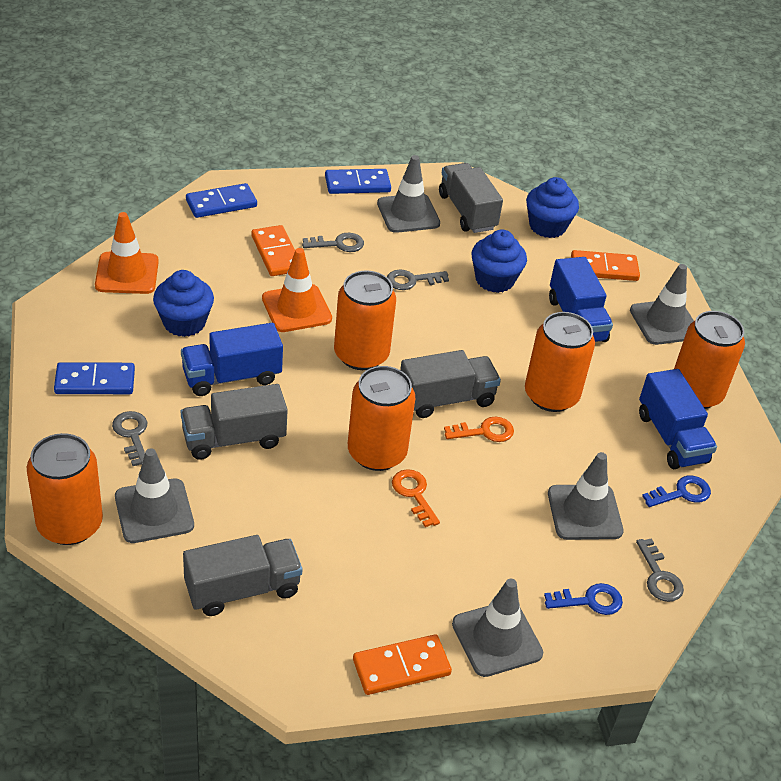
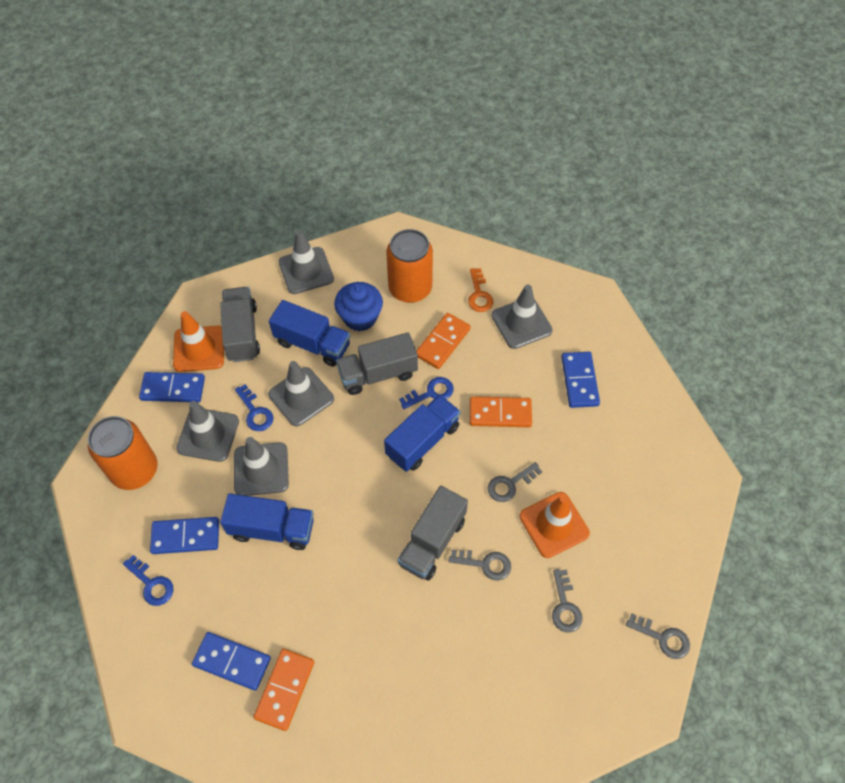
blue cupcake: [153,270,214,337] [471,229,527,293] [526,177,579,238] = 3 -> [334,282,383,331] = 1
blue domino: [54,362,135,394] [186,183,257,218] [325,169,391,194] = 3 -> [139,372,205,402] [150,517,219,554] [192,632,271,691] [561,352,600,408] = 4
blue key: [544,583,623,615] [642,476,711,507] = 2 -> [123,555,174,606] [235,384,273,431] [399,377,453,409] = 3
grey truck: [181,384,288,460] [183,535,303,616] [400,350,501,418] [439,163,503,233] = 4 -> [220,287,260,362] [336,332,418,395] [398,486,468,581] = 3
orange can: [27,433,103,545] [334,270,396,370] [348,366,415,471] [525,312,595,412] [674,311,745,409] = 5 -> [88,416,157,490] [386,229,433,303] = 2
orange key: [392,469,440,527] [444,417,514,442] = 2 -> [468,268,494,312] = 1

